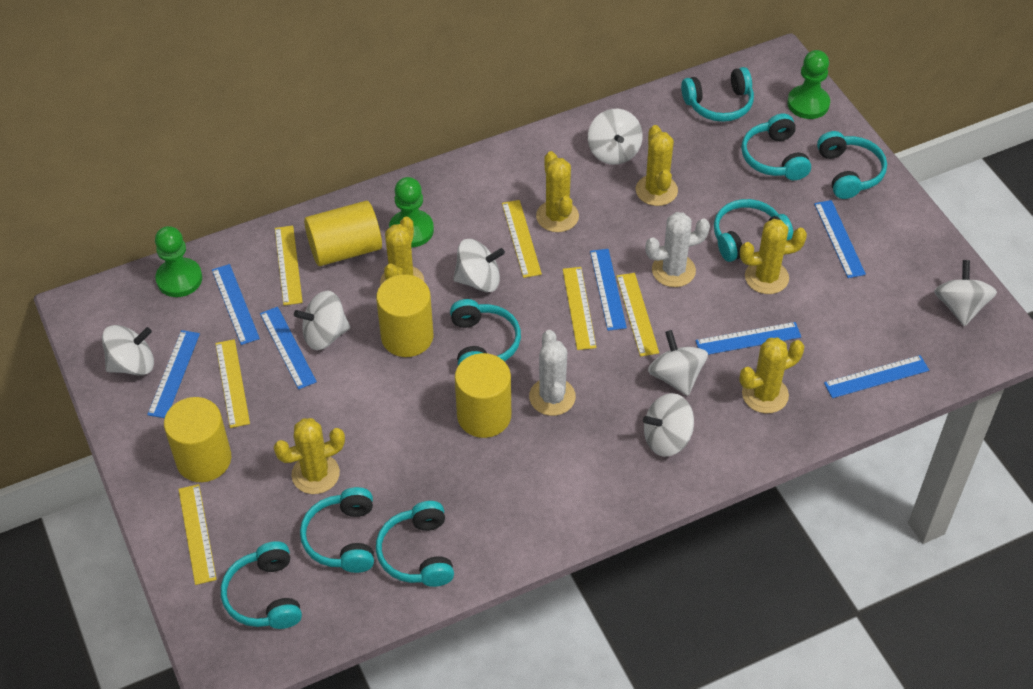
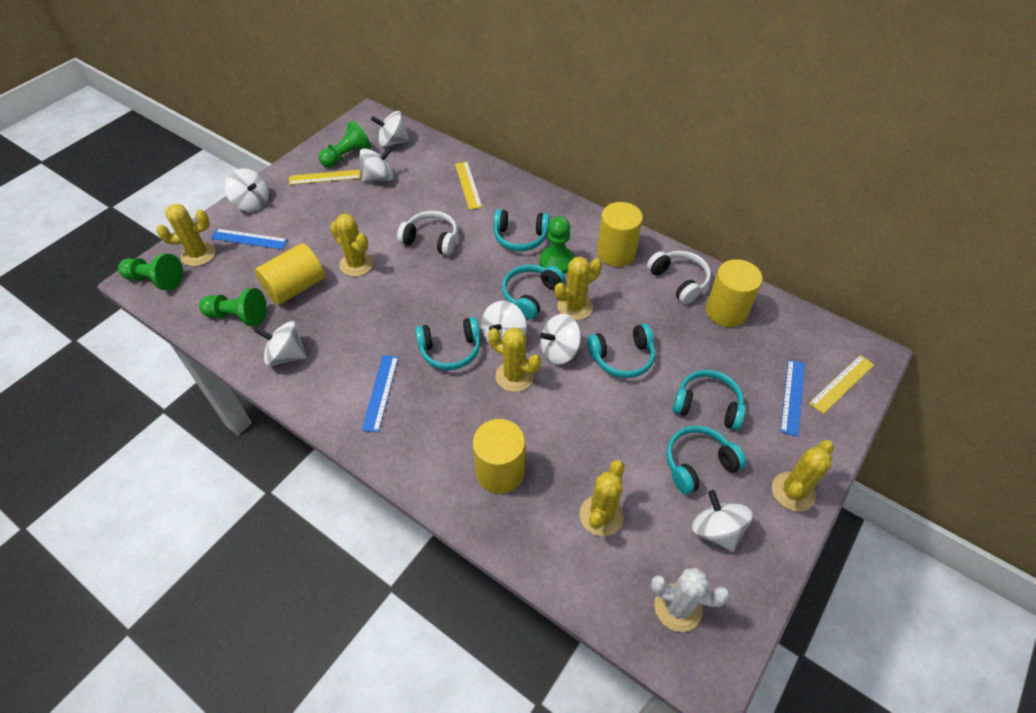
blue ruler: [147,330,200,418] [212,264,260,345] [260,307,317,389] [590,249,627,331] [695,322,801,355] [814,200,866,278] [824,355,929,398] = 7 -> [211,229,288,249] [362,355,399,432] [780,359,805,437] = 3
green pawn: [155,226,202,297] [389,177,434,247] [787,50,830,119] = 3 -> [118,253,183,291] [199,288,267,326] [319,121,371,167] [540,216,575,274] = 4
turquoise headphones: [221,541,302,629] [300,487,374,573] [376,501,454,587] [450,299,521,366] [681,67,754,122] [714,199,793,262] [741,113,811,180] [817,131,887,199] = 8 -> [415,317,480,370] [494,209,550,251] [502,265,565,320] [587,324,655,378] [666,426,746,495] [673,370,746,430] = 6
white cactus: [529,330,576,416] [645,212,710,287] = 2 -> [651,568,730,632] = 1
white headphones: none = 0 -> [397,211,457,256] [647,251,711,304] = 2
yellow ruler: [178,484,217,585] [215,339,250,428] [275,226,303,306] [502,200,542,278] [563,267,597,350] [616,273,659,357] = 6 -> [289,170,360,185] [455,162,482,210] [809,355,874,414] = 3

